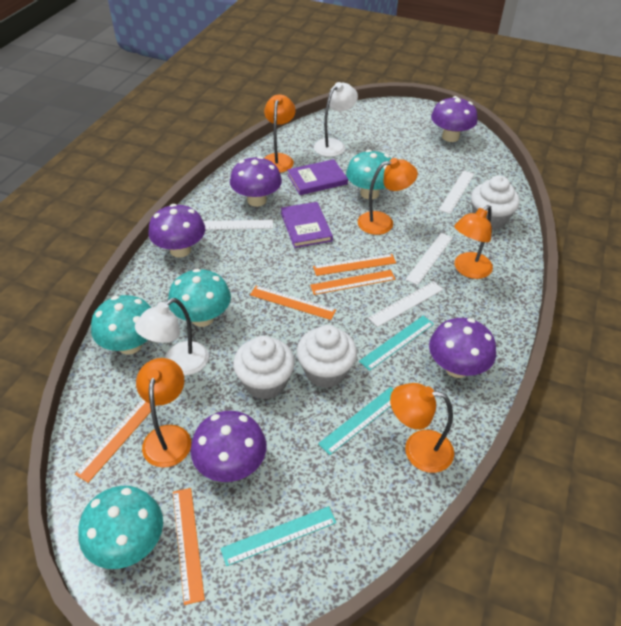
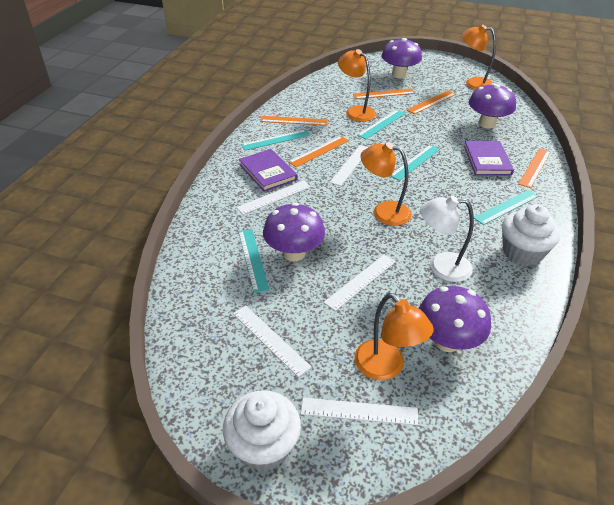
orange lamp: [136,358,191,468] [264,95,296,173] [358,158,418,235] [390,383,454,473] [454,205,493,279] = 5 -> [338,49,376,122] [354,293,434,380] [361,142,412,226] [462,25,496,90] = 4
purple mushroom: [148,204,205,258] [191,411,267,482] [230,156,282,207] [429,318,496,378] [431,96,478,142] = 5 -> [263,203,325,261] [381,38,422,78] [419,286,491,352] [469,83,516,129] = 4
turquoise mushroom: [78,486,163,569] [91,295,151,355] [168,269,231,327] [346,150,391,199] = 4 -> none = 0
turquoise ruler: [220,506,336,566] [318,387,394,455] [359,316,434,371] = 3 -> [238,229,269,293] [241,129,310,151] [357,110,406,139] [390,145,440,181] [474,190,538,225] = 5
white cupcake: [233,336,295,399] [297,325,357,388] [471,175,520,230] = 3 -> [223,390,301,472] [502,204,560,266] = 2
white lamp: [135,298,209,375] [314,82,358,157] = 2 -> [420,196,474,282] = 1
white ruler: [203,220,273,230] [368,281,443,327] [405,233,453,285] [439,170,474,214] = 4 -> [233,305,312,377] [236,180,311,215] [301,398,418,425] [324,255,396,311] [329,145,368,186] = 5

